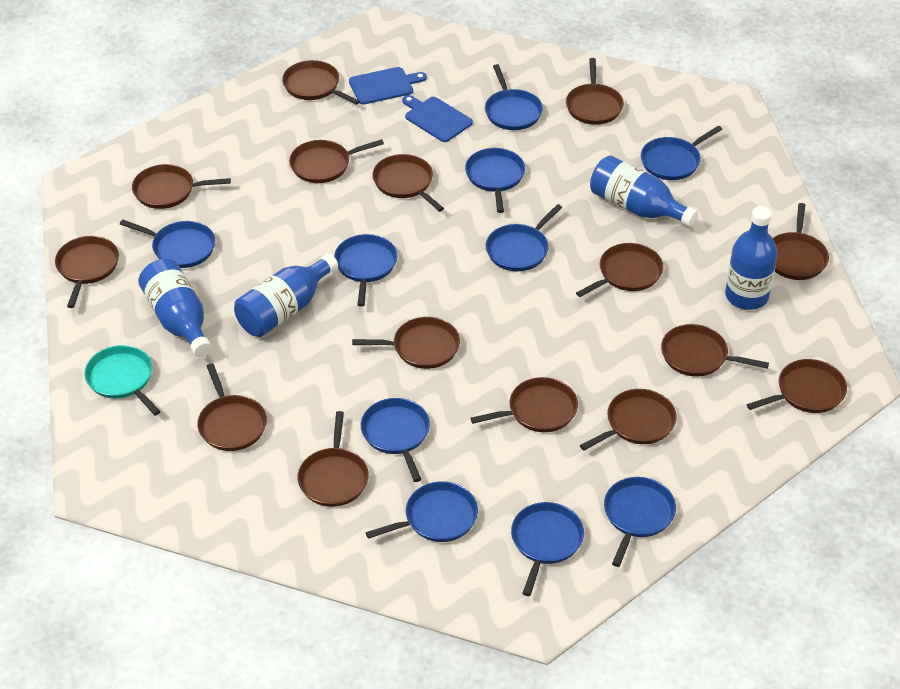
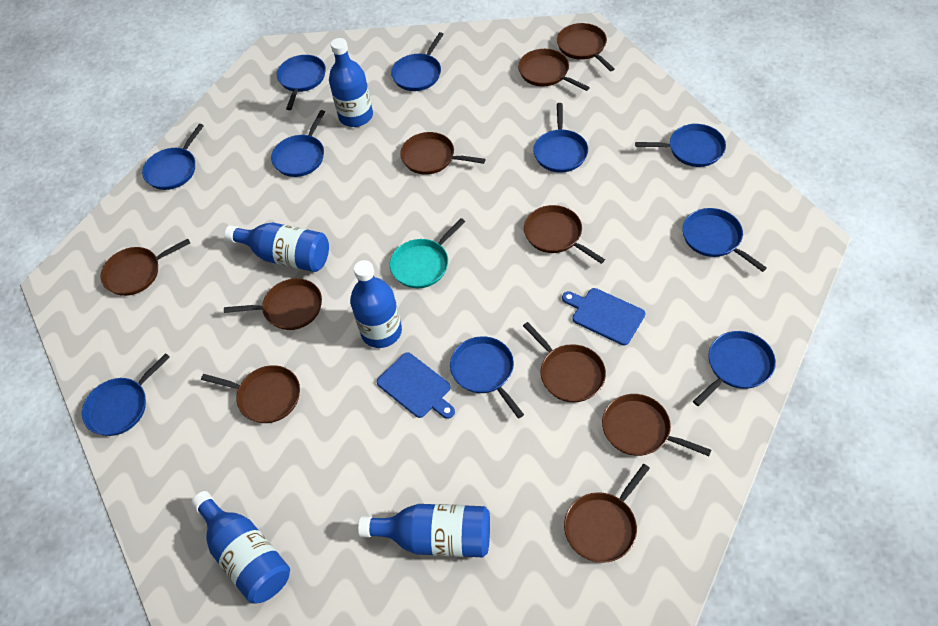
blue bottle: [138,259,212,357] [234,253,338,337] [590,155,698,227] [725,206,778,310] = 4 -> [191,491,290,604] [224,223,329,272] [329,38,373,127] [350,260,402,348] [358,504,490,557] = 5
brown pan: [55,236,119,308] [132,164,231,209] [197,363,267,451] [282,60,360,105] [289,139,384,183] [297,411,369,507] [352,317,460,369] [372,154,444,212] [470,377,578,432] [566,58,624,125] [576,243,663,297] [580,389,677,451] [661,324,769,377] [747,359,847,413] [773,203,829,280] = 15 -> [101,239,190,296] [201,365,300,423] [224,278,322,330] [400,132,485,175] [518,49,590,91] [523,322,606,402] [524,205,605,264] [557,23,614,72] [564,464,650,563] [602,394,711,456] = 10

